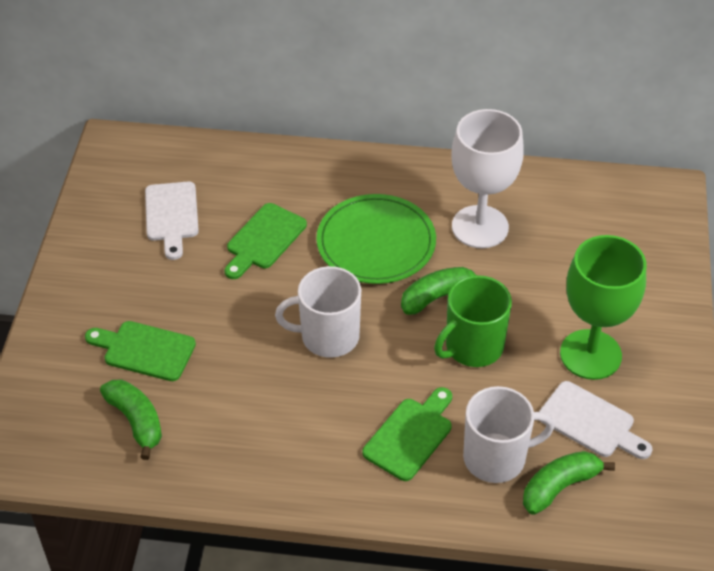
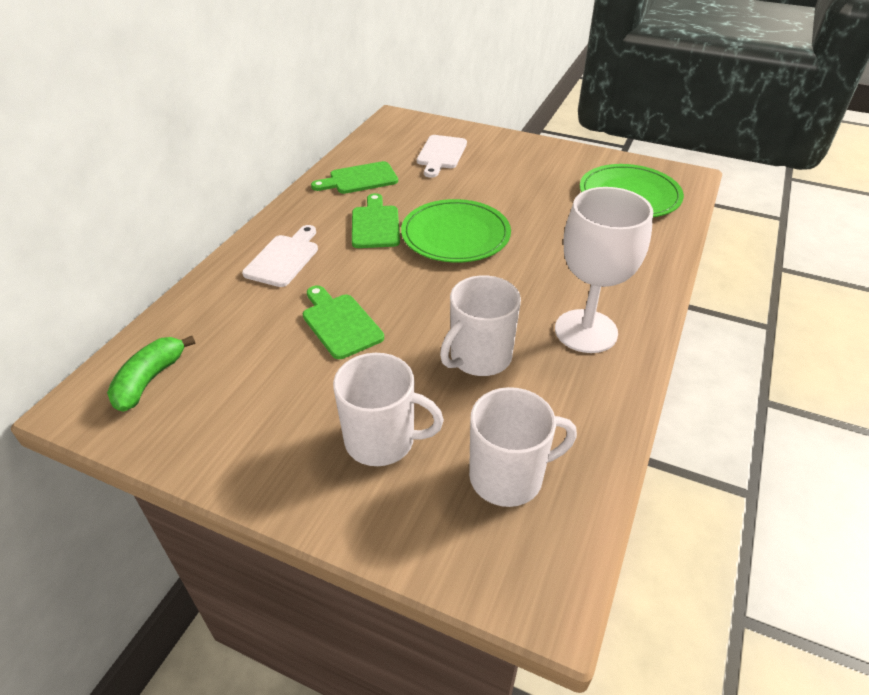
green banana: [100,380,162,460] [401,267,476,315] [523,451,615,515] = 3 -> [107,336,196,412] = 1
green goblet: [560,235,646,380] = 1 -> none = 0
green mug: [434,275,512,367] = 1 -> none = 0
green plate: [316,194,436,284] = 1 -> [401,199,511,263] [580,164,684,217] = 2
white mug: [275,266,361,358] [463,386,554,483] = 2 -> [333,353,444,466] [440,275,521,376] [469,387,577,507] = 3

